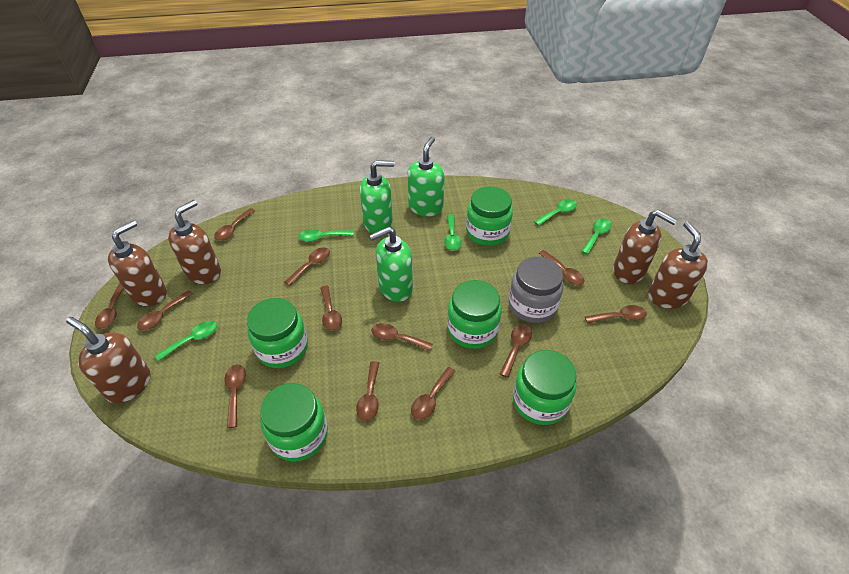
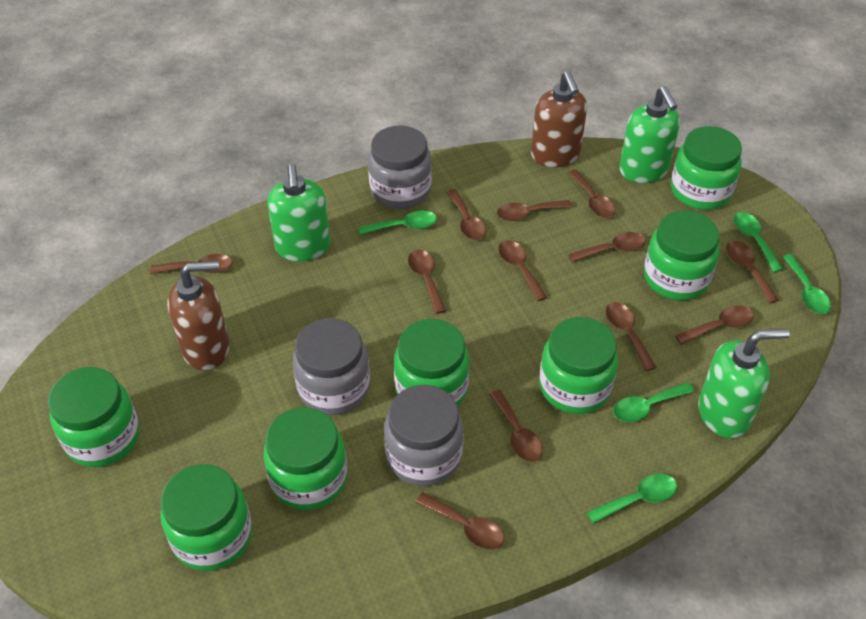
brown soap dispenser: [66,317,150,403] [108,220,167,306] [168,200,221,284] [613,210,678,284] [648,221,708,309] = 5 -> [167,261,230,371] [531,71,587,167] = 2
green jar: [247,298,308,368] [260,383,328,461] [447,280,502,349] [466,186,513,246] [513,350,577,425] = 5 -> [48,367,139,467] [160,464,252,571] [263,407,347,510] [394,319,469,407] [539,317,618,414] [644,211,720,300] [671,126,742,210] = 7
grey jar: [509,257,564,323] = 1 -> [293,318,370,415] [368,125,432,209] [384,385,464,486] = 3

